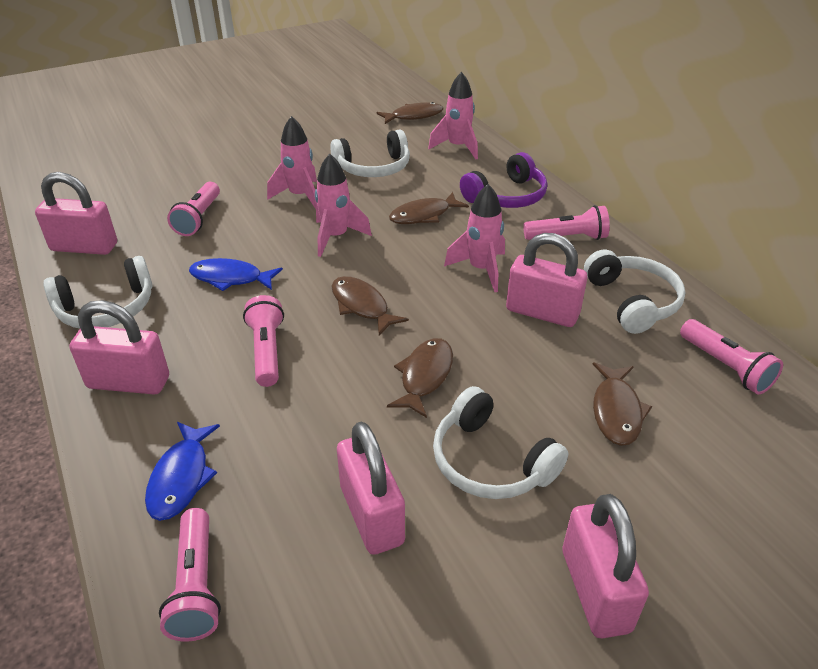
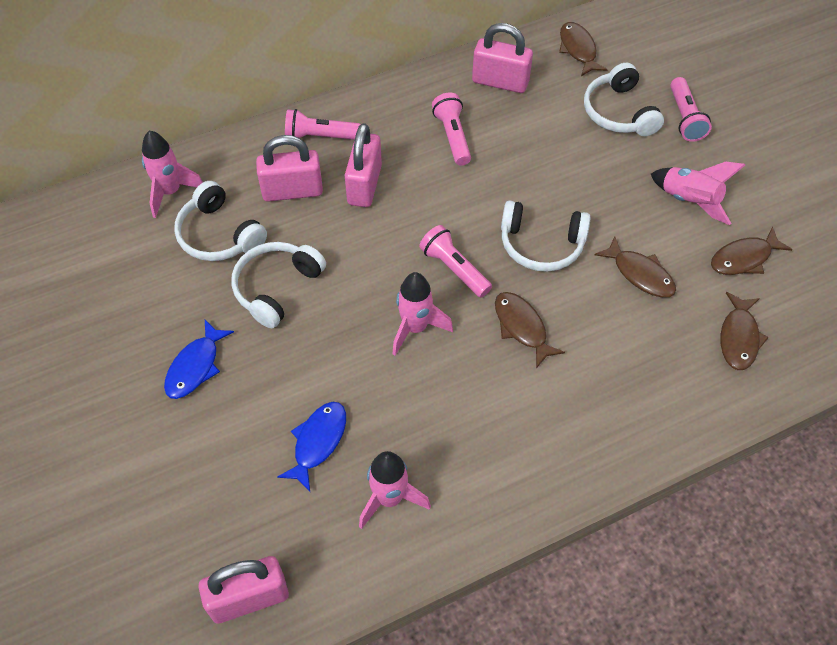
pink flashlight: [159,508,221,642] [167,182,220,236] [243,295,284,387] [523,205,610,240] [680,319,783,395] = 5 -> [285,109,361,140] [419,225,492,298] [432,92,471,166] [670,77,712,142] = 4
pink padlock: [35,172,117,255] [69,300,169,394] [337,422,405,555] [506,233,587,327] [562,494,649,638] = 5 -> [198,556,289,623] [256,135,323,202] [345,123,382,207] [472,23,533,93] = 4
purple headphones: [460,152,547,208] = 1 -> none = 0

